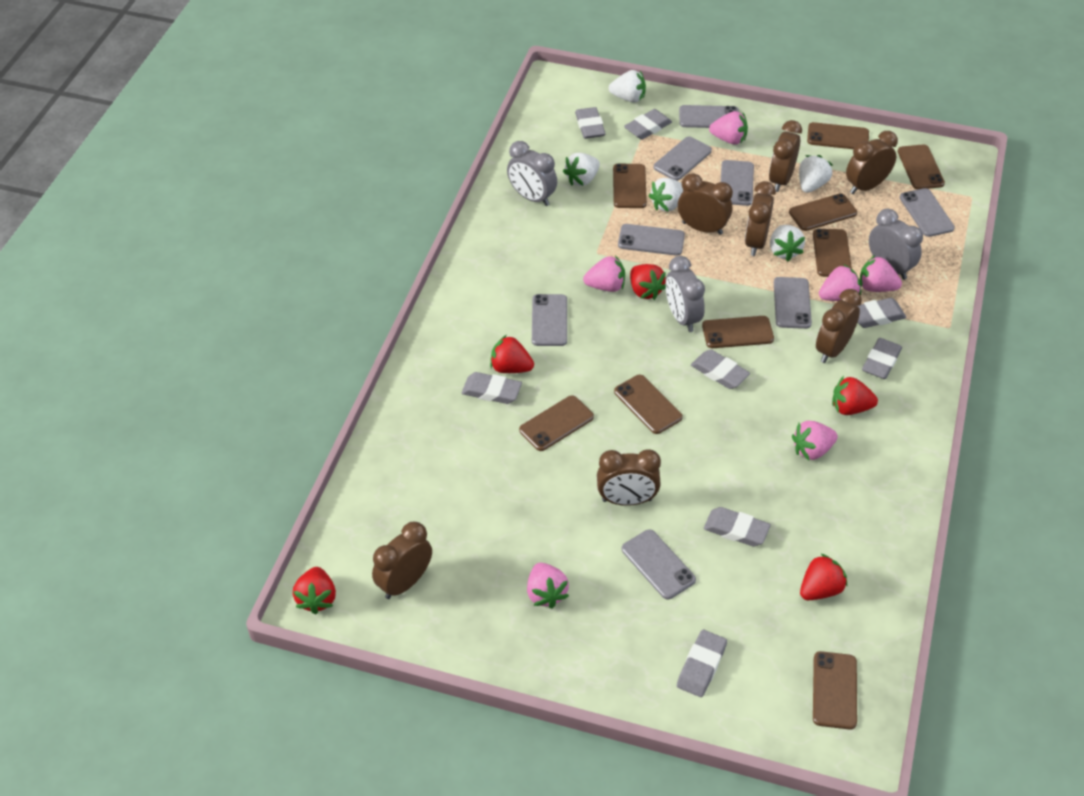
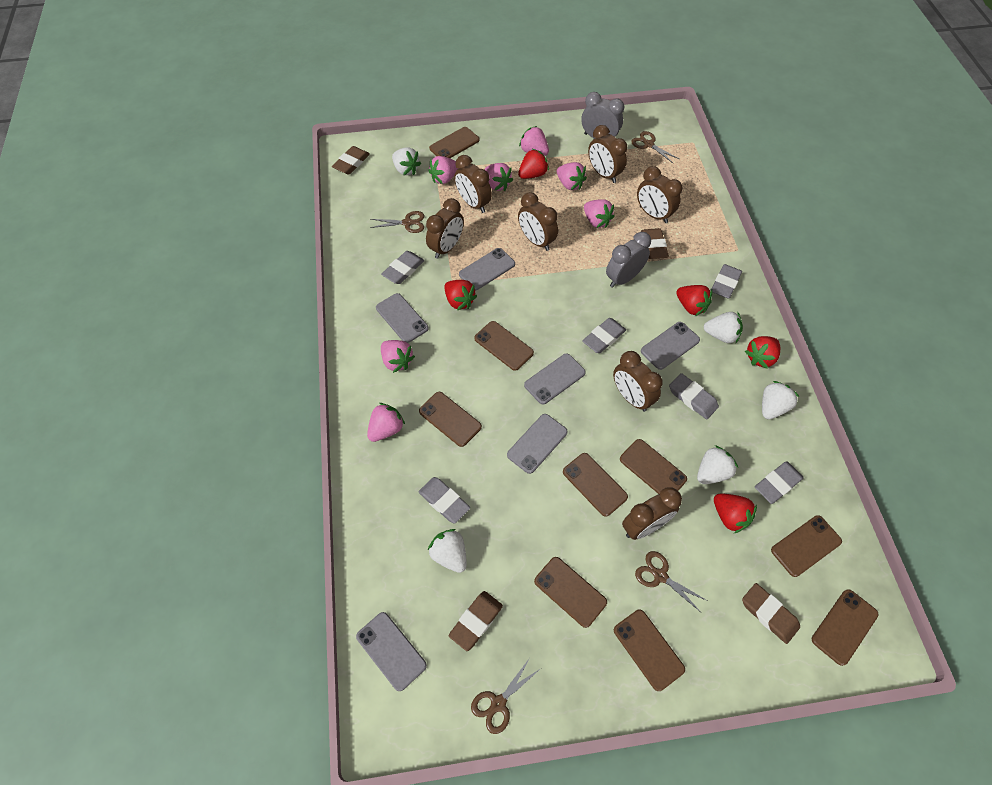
brown eraser: none = 0 -> [332,146,370,174] [449,591,503,651] [641,228,669,259] [742,583,800,644] = 4
brown scissors: none = 0 -> [370,211,424,233] [471,658,540,734] [631,131,679,163] [635,551,708,611] = 4
grey clock: [507,141,557,206] [666,256,705,332] [869,209,923,280] = 3 -> [581,92,625,139] [606,232,651,288] = 2
grey eraser: [462,372,522,404] [575,107,606,139] [624,109,672,140] [677,630,727,697] [691,350,750,389] [704,507,771,546] [857,298,906,328] [862,338,902,379] = 8 -> [381,251,424,284] [418,477,470,523] [582,318,626,353] [669,373,719,419] [711,264,742,299] [755,461,804,504] = 6
grey phone: [532,294,567,346] [618,224,685,256] [622,529,696,600] [654,136,712,181] [679,105,739,128] [721,160,754,206] [774,277,812,329] [900,188,955,237] = 8 -> [356,612,427,691] [376,293,429,343] [459,248,515,291] [507,414,568,474] [524,354,586,405] [641,322,700,370] = 6
pink strawberry: [527,562,569,609] [583,255,625,292] [709,111,748,145] [792,421,838,460] [819,264,861,301] [860,255,902,292] = 6 -> [367,403,405,442] [381,340,415,373] [429,156,459,184] [485,163,513,191] [519,126,549,156] [557,162,587,190] [584,199,614,228] = 7

